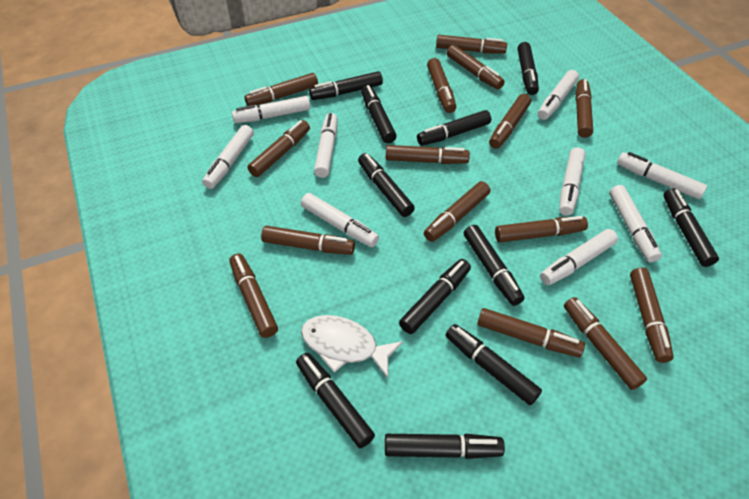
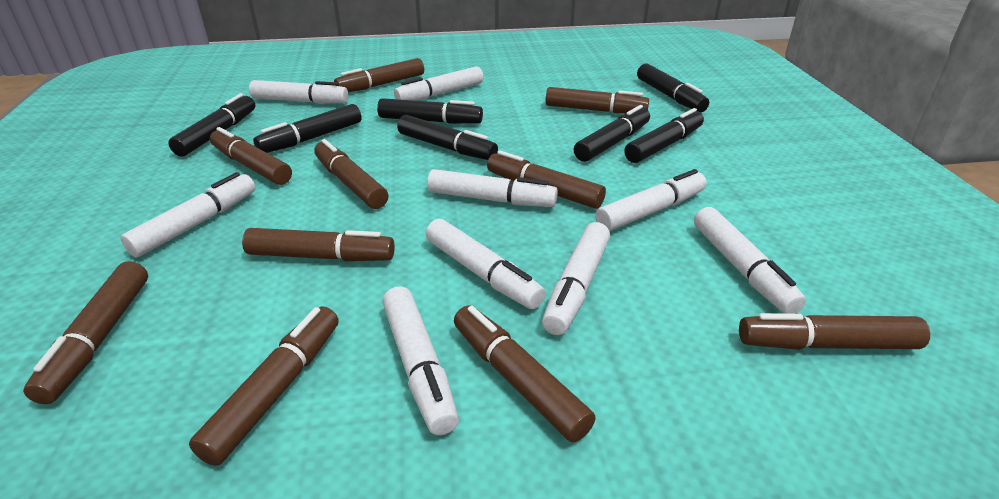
black marker: [296,353,375,448] [309,71,383,100] [358,153,415,217] [361,85,396,143] [385,434,505,459] [399,259,471,334] [417,110,491,146] [446,324,542,405] [464,225,525,306] [518,42,539,95] [663,188,719,267] = 11 -> [168,93,255,157] [253,104,361,153] [377,98,483,124] [397,115,498,160] [574,105,650,162] [624,108,704,163] [637,64,709,112] = 7
brown marker: [229,253,278,338] [245,73,318,106] [248,120,310,177] [261,226,355,255] [386,145,470,164] [424,181,490,242] [427,58,456,113] [436,35,507,54] [447,45,505,90] [477,308,585,357] [489,94,531,149] [495,216,588,243] [564,297,647,390] [575,79,593,138] [630,268,674,363] = 15 -> [23,261,148,404] [189,306,339,466] [210,127,292,185] [242,228,395,261] [314,139,388,209] [334,58,424,92] [454,305,596,442] [487,150,606,209] [546,87,649,114] [739,313,930,350] = 10
white fish: [301,315,403,378] = 1 -> none = 0

